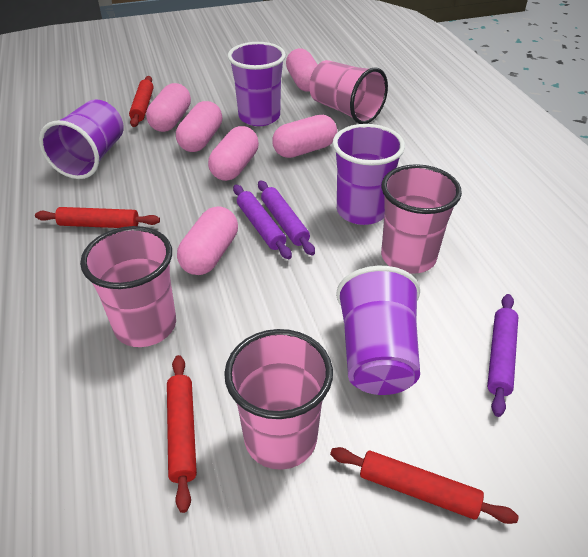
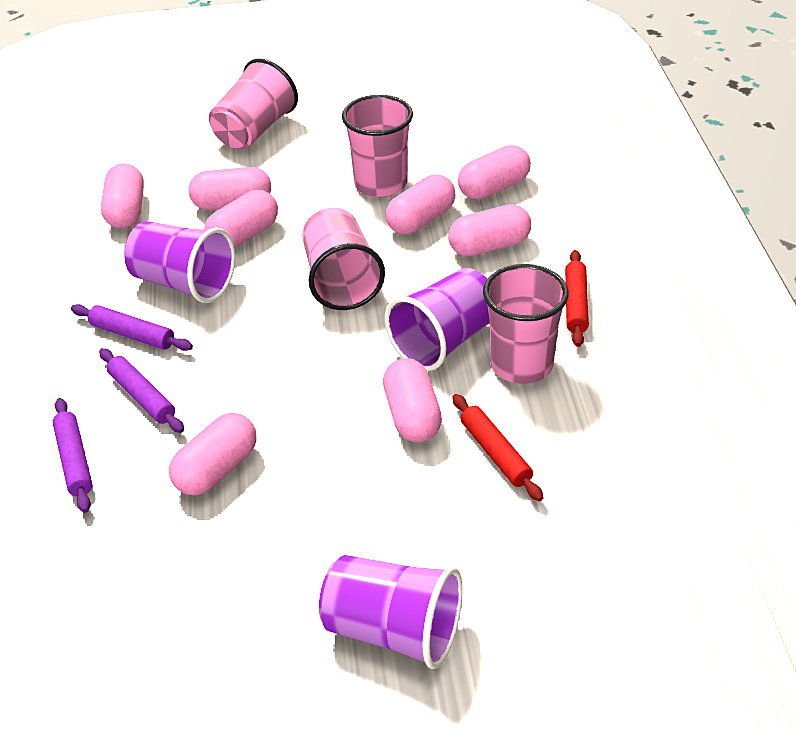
pink capsule: [146,83,191,132] [176,101,222,152] [177,206,238,275] [208,126,259,181] [272,115,337,158] [286,48,318,92] = 6 -> [101,163,144,228] [169,413,257,496] [189,167,271,210] [204,190,278,248] [383,358,442,442] [386,175,455,234] [448,204,531,257] [458,145,531,200] = 8
purple cup: [39,99,124,179] [228,42,286,126] [333,124,405,225] [336,266,420,395] = 4 -> [124,221,235,303] [319,555,462,669] [385,268,490,371] = 3
red rolling pin: [35,207,160,228] [129,76,154,127] [167,355,197,513] [330,447,519,524] = 4 -> [452,394,543,501] [565,250,589,347] = 2

